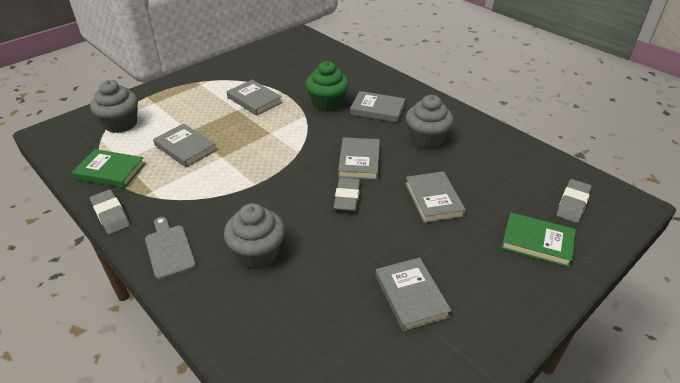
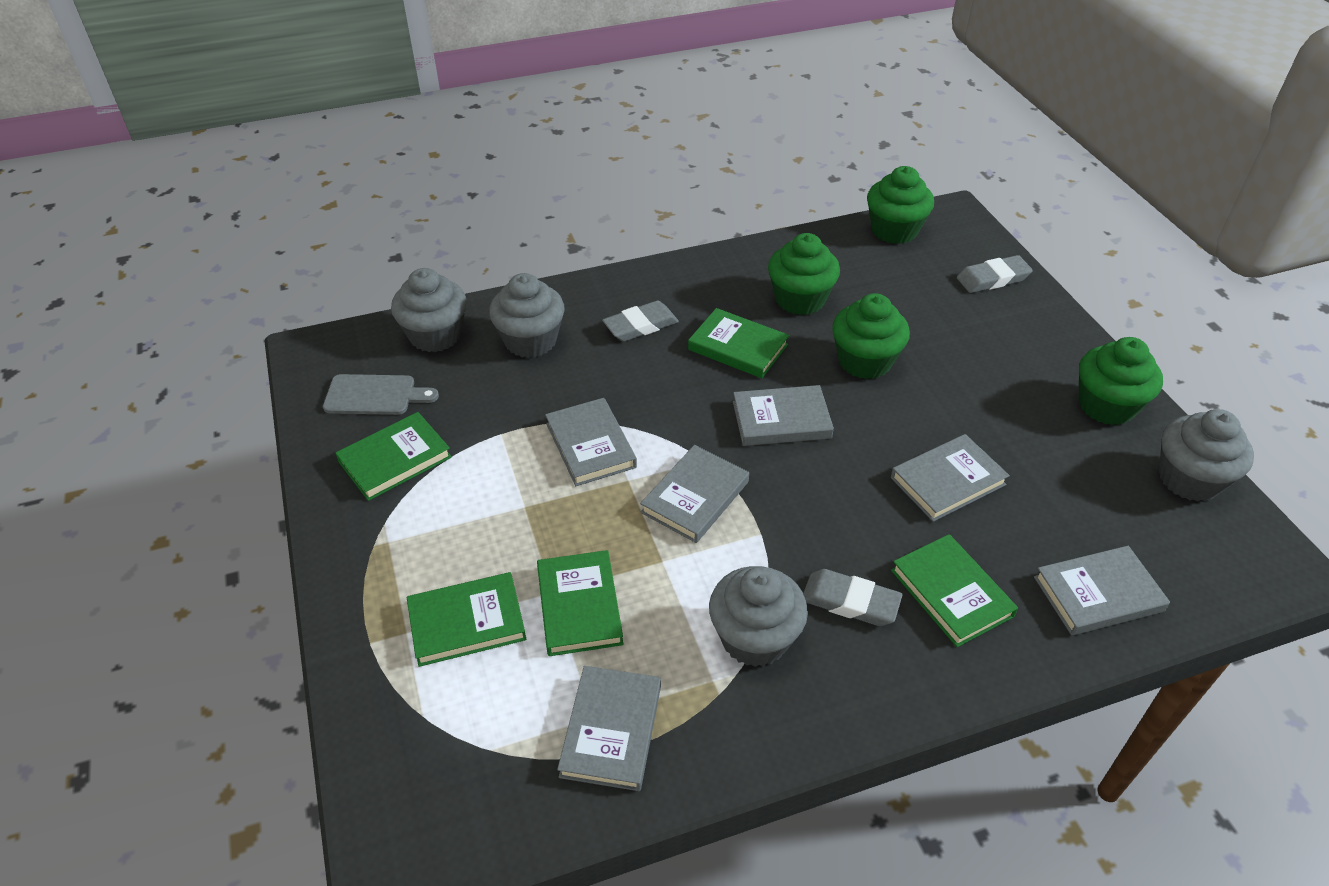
green book: [72,149,145,188] [501,212,576,267] = 2 -> [335,412,452,501] [407,572,526,667] [537,550,623,656] [688,308,789,378] [891,534,1018,647] = 5
green cupcake: [306,61,349,112] = 1 -> [768,233,840,315] [832,293,910,379] [867,166,934,244] [1079,337,1163,425] = 4
grey cupcake: [90,80,138,133] [224,203,285,269] [406,95,453,149] = 3 -> [391,268,467,352] [489,273,564,358] [709,566,808,667] [1159,409,1254,501] = 4

